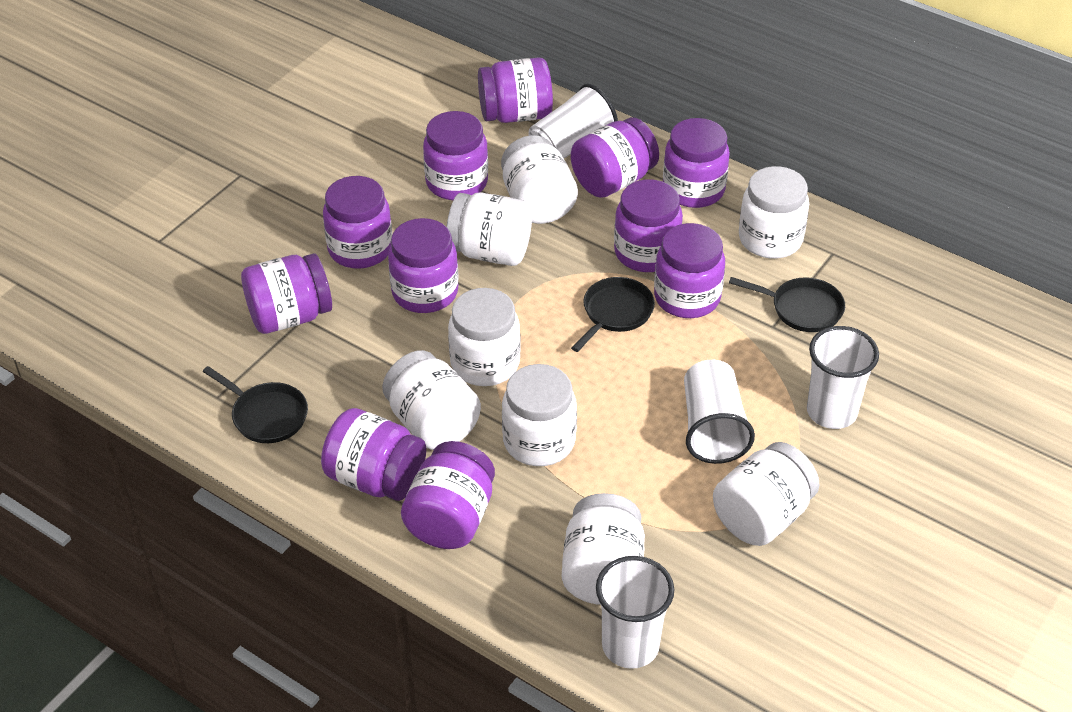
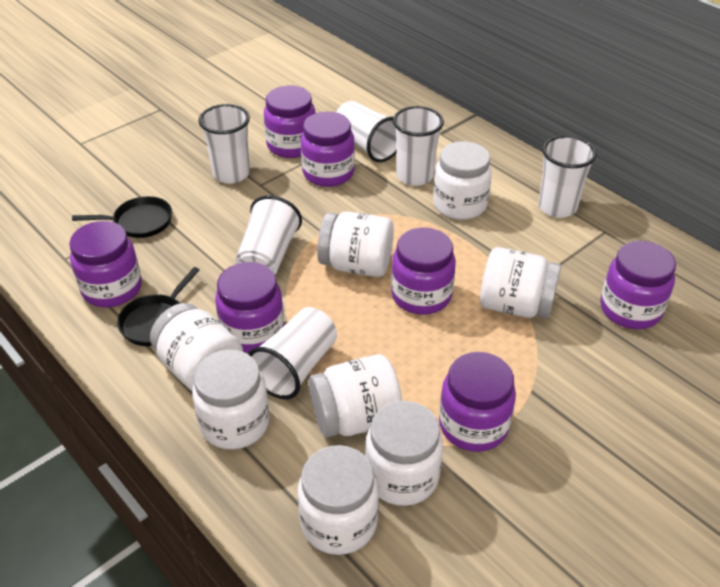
black pan: [203,366,308,443] [571,277,655,352] [729,277,845,332] = 3 -> [72,196,172,238] [117,267,199,346] = 2
purple jar: [241,253,332,334] [321,408,426,501] [323,176,392,269] [388,218,459,313] [401,441,495,549] [423,111,488,200] [478,57,553,123] [571,117,659,198] [614,179,683,272] [654,223,725,318] [663,118,730,208] = 11 -> [69,221,142,307] [215,262,284,353] [264,86,315,158] [301,111,355,187] [391,227,456,315] [439,352,516,452] [600,241,676,329] = 7
white cup: [528,84,618,158] [596,556,675,669] [684,360,755,464] [807,326,879,429] = 4 -> [198,104,250,184] [235,195,302,275] [248,307,337,400] [336,101,397,162] [393,106,444,186] [538,135,597,218] = 6

